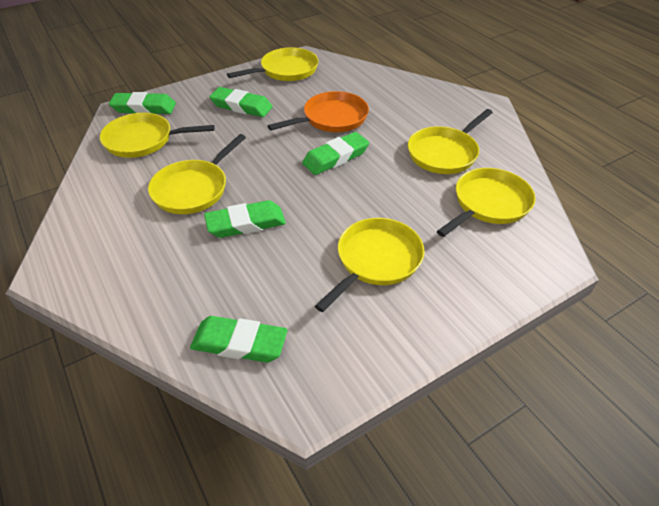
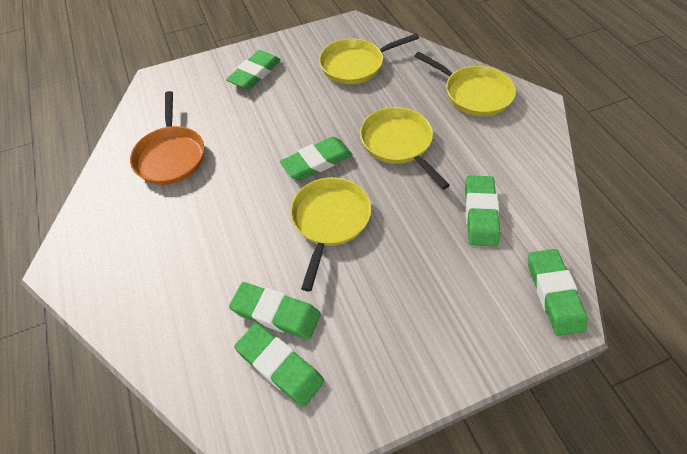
green eraser: [109,92,176,114] [190,316,287,363] [204,200,286,238] [209,87,272,117] [302,132,369,175] = 5 -> [226,50,281,90] [229,282,321,340] [234,323,324,407] [280,136,353,181] [465,175,500,247] [528,249,587,336] = 6
yellow pan: [100,113,215,158] [148,134,246,214] [227,47,319,81] [315,218,424,312] [408,109,493,174] [437,168,535,237] = 6 -> [290,177,371,292] [319,33,419,84] [360,107,450,190] [415,52,516,116] = 4

